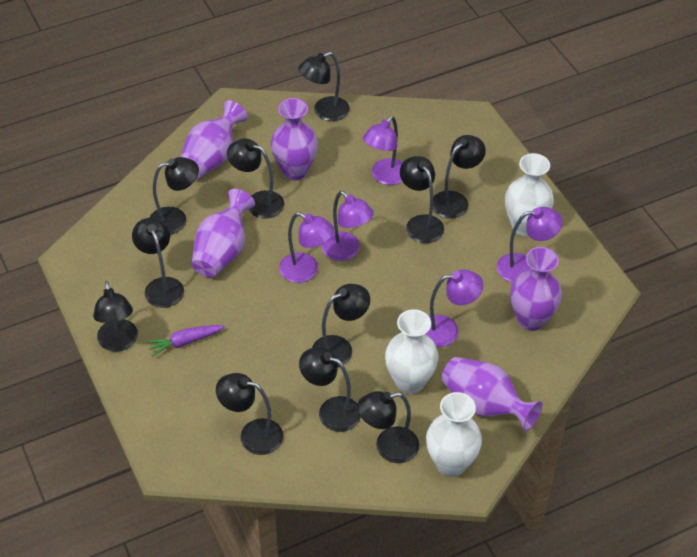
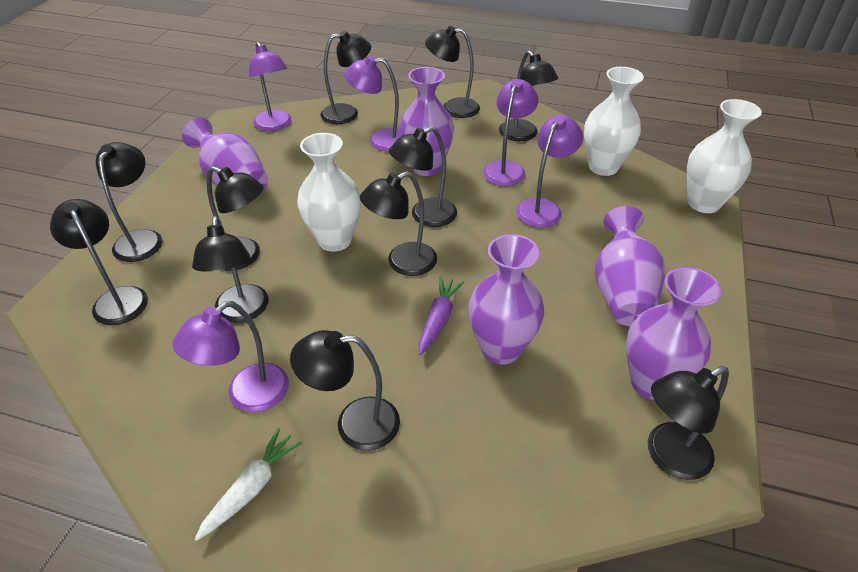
white carrot: none = 0 -> [195,428,302,541] = 1

